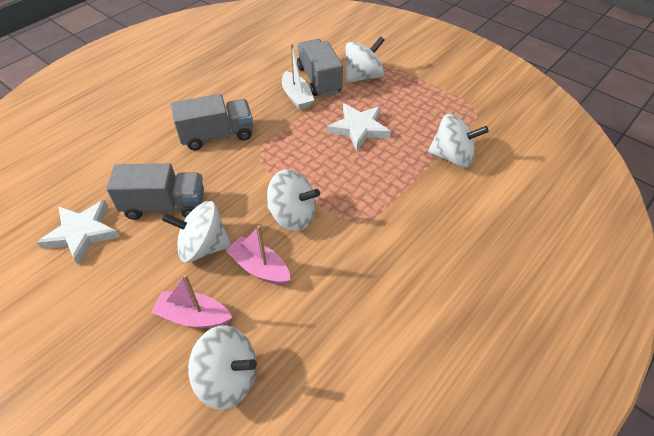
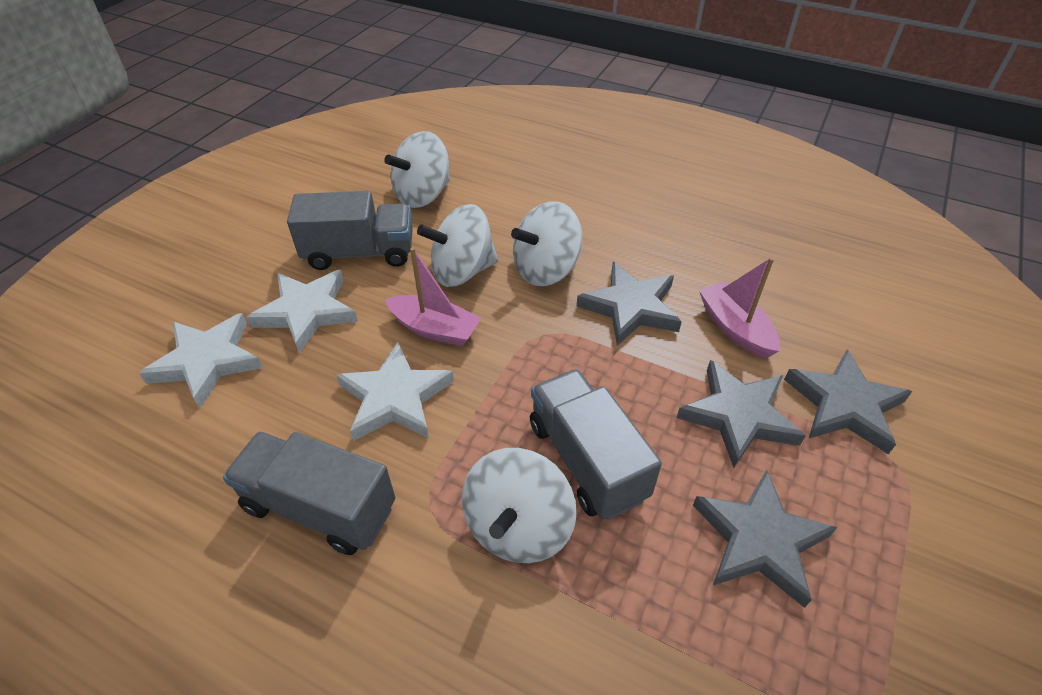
grey star: none = 0 -> [577,262,682,346] [677,360,806,468] [693,470,837,608] [784,349,912,454] = 4
white boat: [282,44,314,110] = 1 -> none = 0
white spinning top: [162,201,232,263] [188,325,257,410] [267,169,320,231] [346,36,385,83] [428,114,489,168] = 5 -> [384,131,450,208] [417,204,498,287] [462,448,577,563] [511,201,582,286] = 4
white star: [37,200,120,265] [327,103,391,151] = 2 -> [139,313,263,408] [246,270,358,354] [336,342,454,441] = 3

